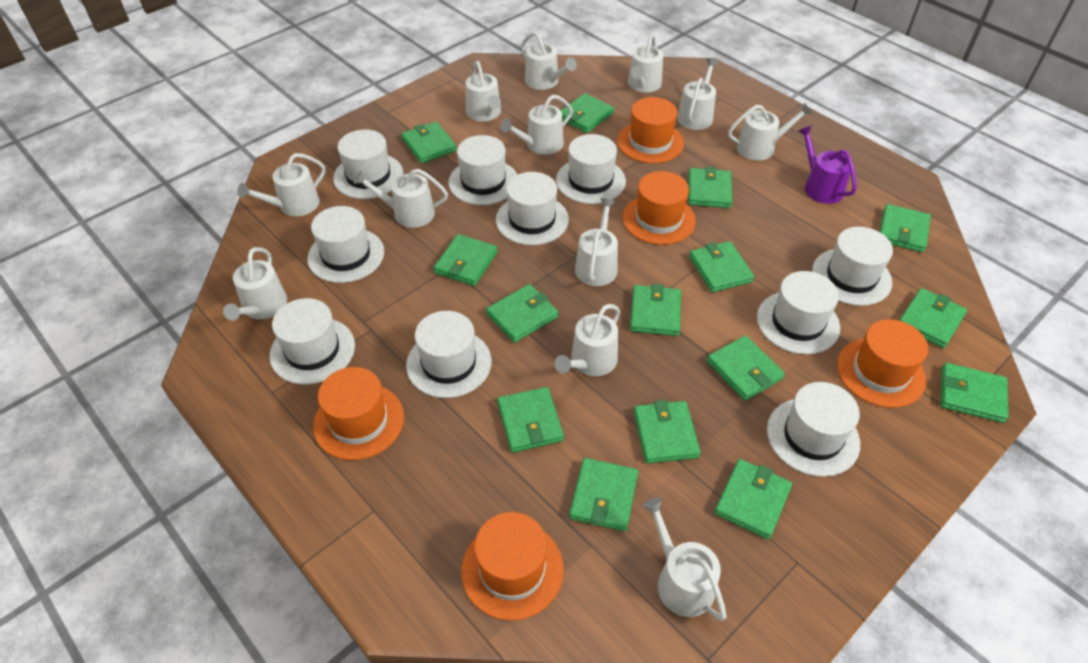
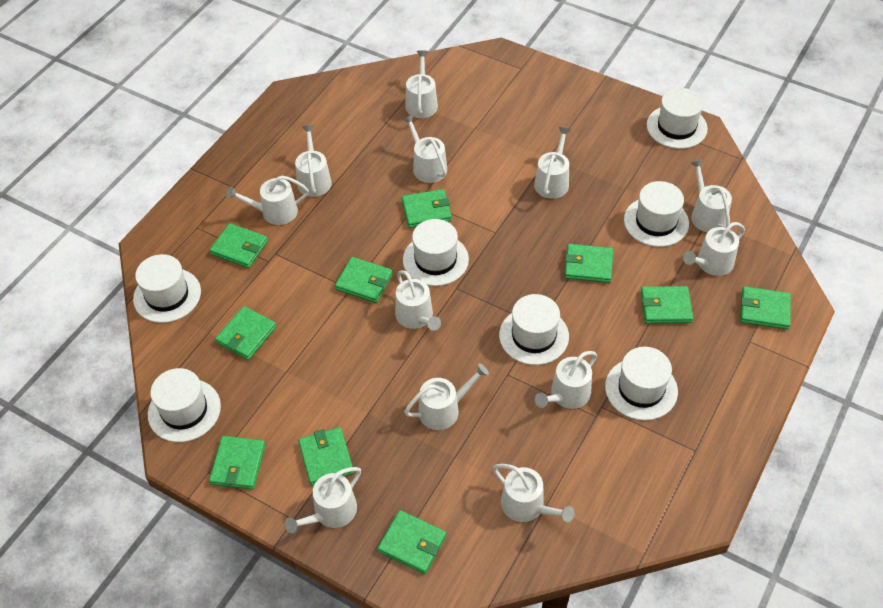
green wallet: [401,122,457,163] [434,234,498,286] [486,284,558,343] [497,387,564,453] [561,93,614,133] [569,458,638,531] [630,284,681,336] [634,400,701,463] [688,167,732,208] [689,241,754,292] [707,335,785,401] [714,459,792,539] [880,204,931,252] [899,288,967,348] [940,363,1009,423] = 15 -> [209,436,265,490] [210,223,268,268] [215,306,277,360] [298,427,354,486] [335,257,393,303] [377,510,446,574] [402,189,452,228] [565,244,613,283] [641,286,693,324] [740,286,791,330] = 10
orange hat: [313,367,404,460] [461,512,564,621] [617,97,684,163] [622,171,696,245] [837,319,928,408] = 5 -> none = 0
purple watering can: [798,126,857,204] = 1 -> none = 0
white hat: [269,298,355,384] [307,206,384,283] [333,130,403,199] [406,311,492,398] [448,135,517,205] [496,172,569,245] [556,134,626,204] [757,271,840,354] [767,382,860,477] [812,227,893,306] = 10 -> [133,254,201,323] [148,368,221,442] [403,219,469,286] [499,294,569,365] [605,347,678,420] [624,181,689,247] [646,88,708,149] = 7

